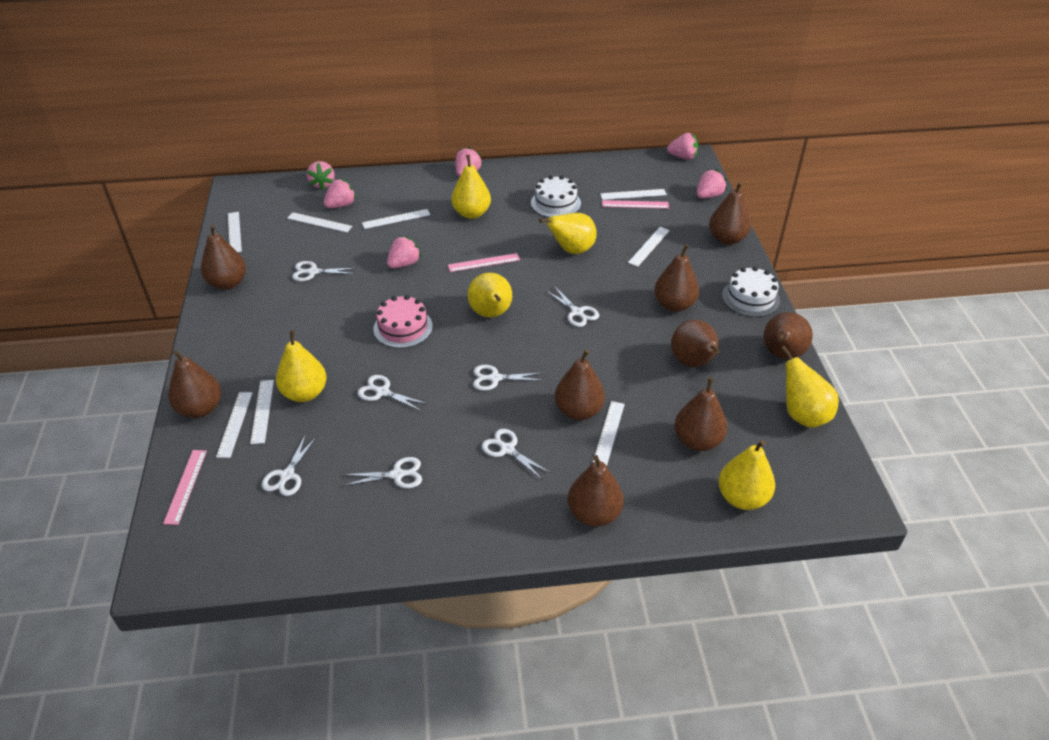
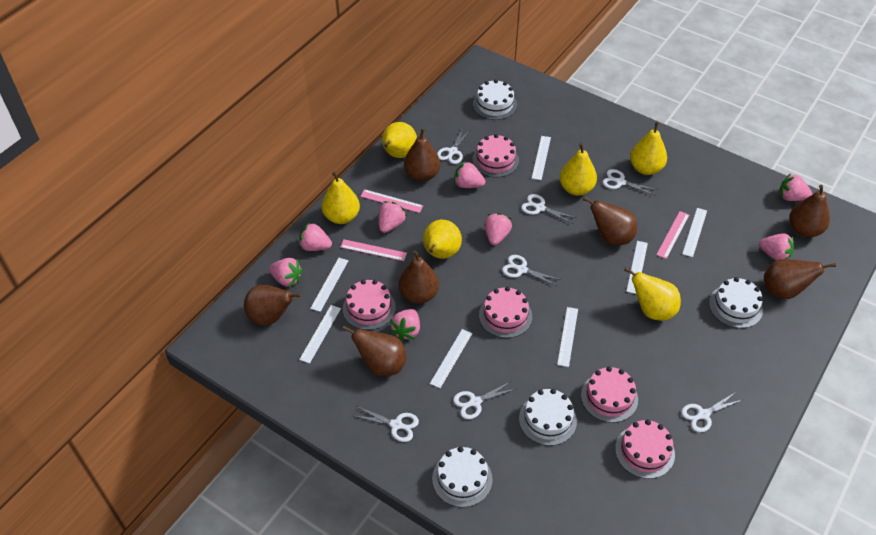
brown pear: [168,350,221,418] [201,225,246,290] [555,350,605,420] [568,455,624,527] [654,244,699,312] [671,320,720,367] [675,378,727,451] [709,182,751,245] [764,312,813,359] = 9 -> [244,285,301,326] [342,326,406,376] [399,250,439,304] [404,128,440,182] [583,197,637,245] [764,259,836,299] [789,185,830,237] = 7
pink cake: [373,295,433,348] = 1 -> [343,280,396,330] [472,134,519,177] [479,287,532,338] [581,366,638,423] [615,420,675,479] = 5
pink strawberry: [307,161,334,190] [324,178,357,208] [387,236,421,268] [456,147,483,177] [667,133,699,160] [697,169,727,198] = 6 -> [269,258,303,288] [299,222,332,251] [379,201,407,233] [390,309,420,341] [454,161,485,188] [484,213,512,245] [759,234,794,260] [779,173,812,201] = 8
white cake: [531,175,581,217] [722,267,780,317] = 2 -> [432,446,493,507] [473,79,517,120] [519,389,577,446] [709,277,763,328] = 4
white ruler: [216,392,252,458] [228,212,242,252] [250,380,274,444] [287,212,352,232] [362,209,430,229] [593,401,625,466] [600,189,667,200] [628,227,670,267] = 8 -> [299,305,341,364] [310,258,349,312] [430,329,472,388] [532,136,551,180] [557,307,578,367] [626,241,648,294] [682,208,707,257] = 7

